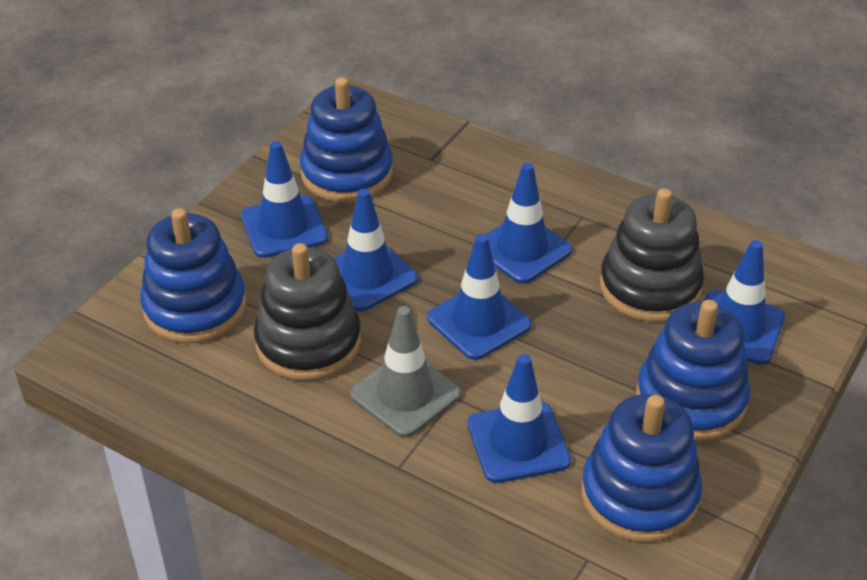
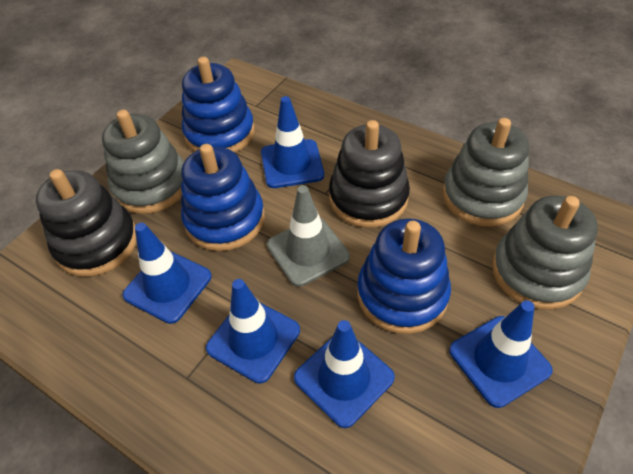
blue stacking toy: [140,208,247,343] [300,78,393,202] [581,394,702,543] [636,300,750,441] = 4 -> [181,144,265,251] [182,57,255,153] [357,218,451,334] = 3
blue traffic cone: [241,141,328,258] [333,189,418,311] [427,234,531,360] [468,354,571,483] [473,163,572,284] [704,240,785,365] = 6 -> [122,222,212,324] [206,279,300,384] [261,96,324,188] [294,320,395,428] [449,300,553,408] = 5
grey stacking toy: none = 0 -> [102,110,184,214] [443,118,529,227] [492,195,598,310] = 3

